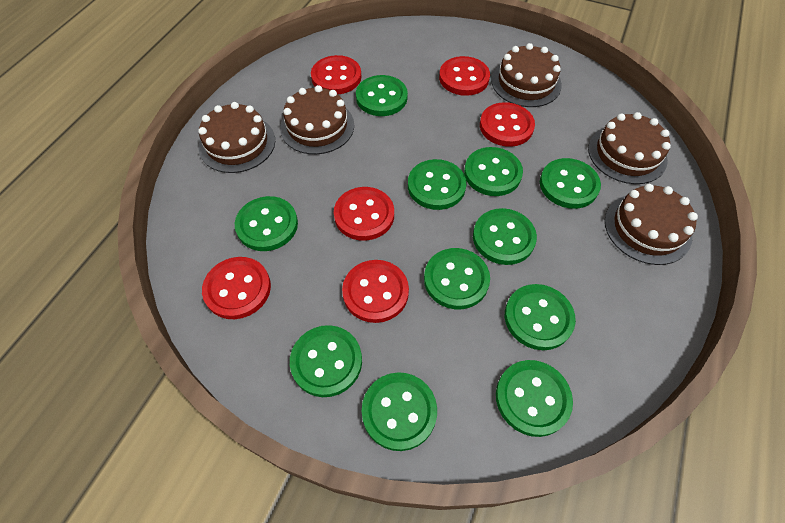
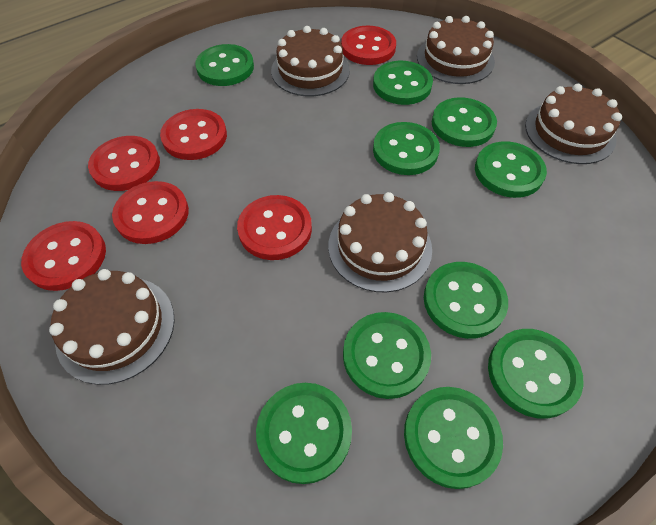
green button: [235,196,298,251] [290,325,362,397] [356,75,408,116] [362,372,437,451] [408,159,466,210] [424,248,490,309] [464,147,523,196] [473,208,537,265] [496,360,573,437] [505,284,576,350] [540,158,601,209] = 11 -> [195,44,254,86] [256,383,352,484] [343,312,431,399] [373,61,433,105] [373,122,440,175] [404,387,503,489] [424,262,508,339] [432,97,497,147] [475,141,547,198] [488,329,584,419] = 10

